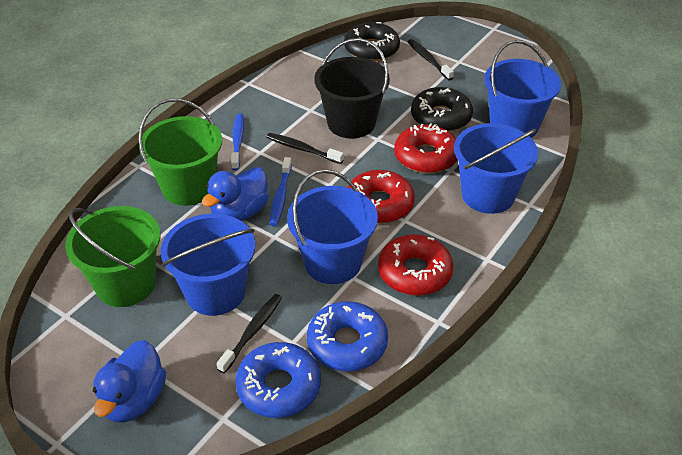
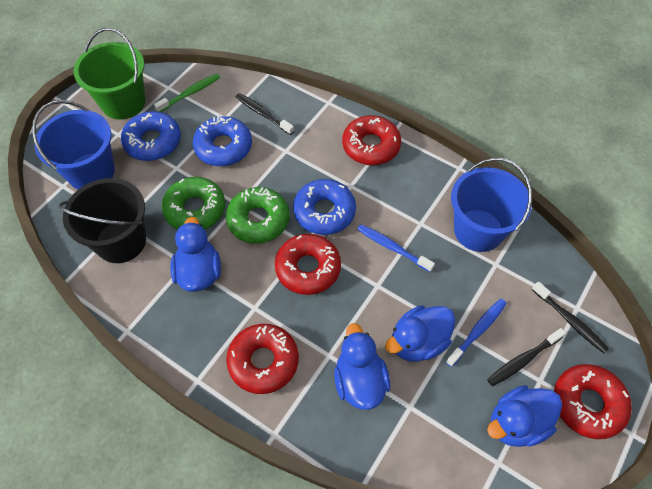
black donut: [344,22,400,61] [411,87,473,132] = 2 -> none = 0
blue bucket: [161,214,256,316] [287,169,378,284] [454,123,538,214] [484,40,561,138] = 4 -> [32,100,115,190] [451,158,532,252] = 2
blue donut: [235,342,321,418] [307,301,388,371] = 2 -> [121,111,181,161] [193,116,252,166] [293,179,356,235] = 3
blue duck: [93,340,166,423] [202,167,268,221] = 2 -> [170,217,221,292] [334,323,390,410] [385,305,455,362] [487,385,562,447] = 4
green bucket: [65,206,161,307] [138,98,222,206] = 2 -> [73,28,145,120] = 1
green donut: none = 0 -> [162,177,225,230] [226,187,289,244] = 2
green toothbrush: none = 0 -> [154,74,220,112] = 1
red donut: [347,170,415,223] [378,235,454,296] [394,123,458,173] = 3 -> [226,324,299,394] [275,234,341,295] [342,115,401,165] [554,364,632,439] = 4

